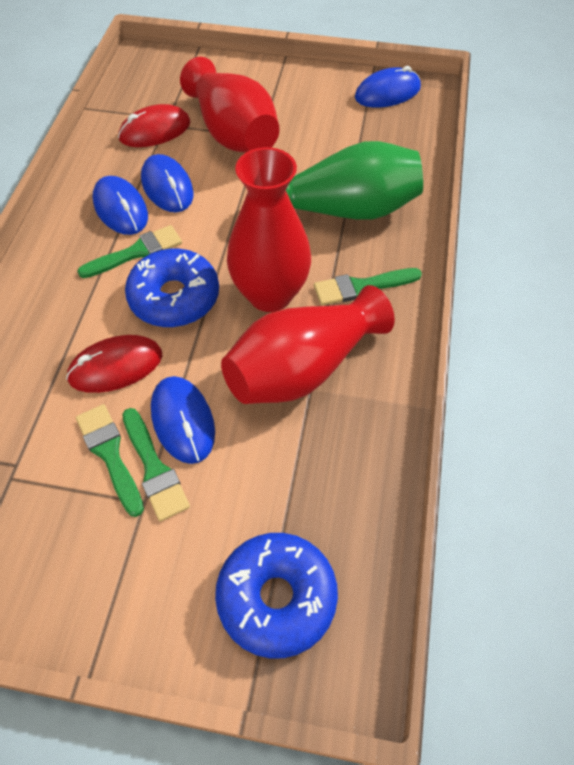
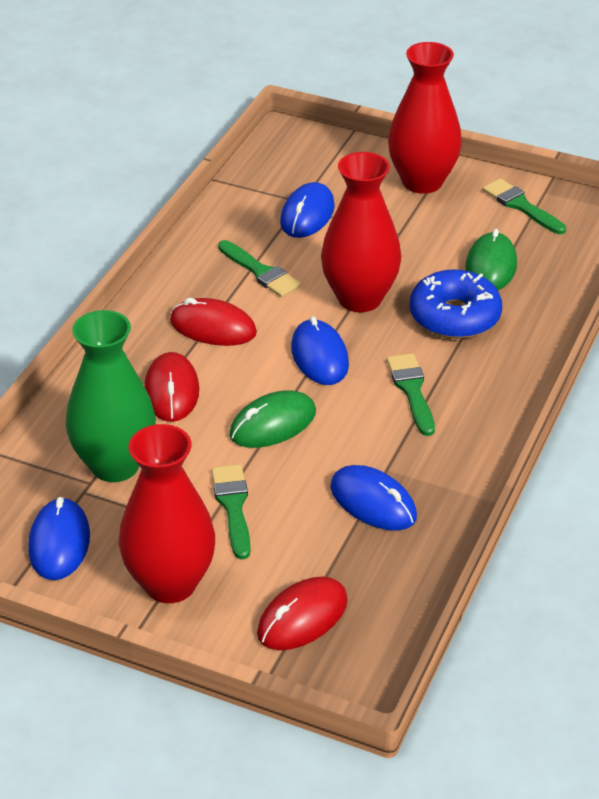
blue donut: [125,249,219,327] [215,533,338,658] = 2 -> [410,269,502,339] = 1
green mouse: none = 0 -> [230,390,316,448] [465,229,517,290] = 2
red mouse: [66,335,162,393] [118,104,190,147] = 2 -> [144,352,199,422] [170,298,257,346] [257,576,348,650] = 3

